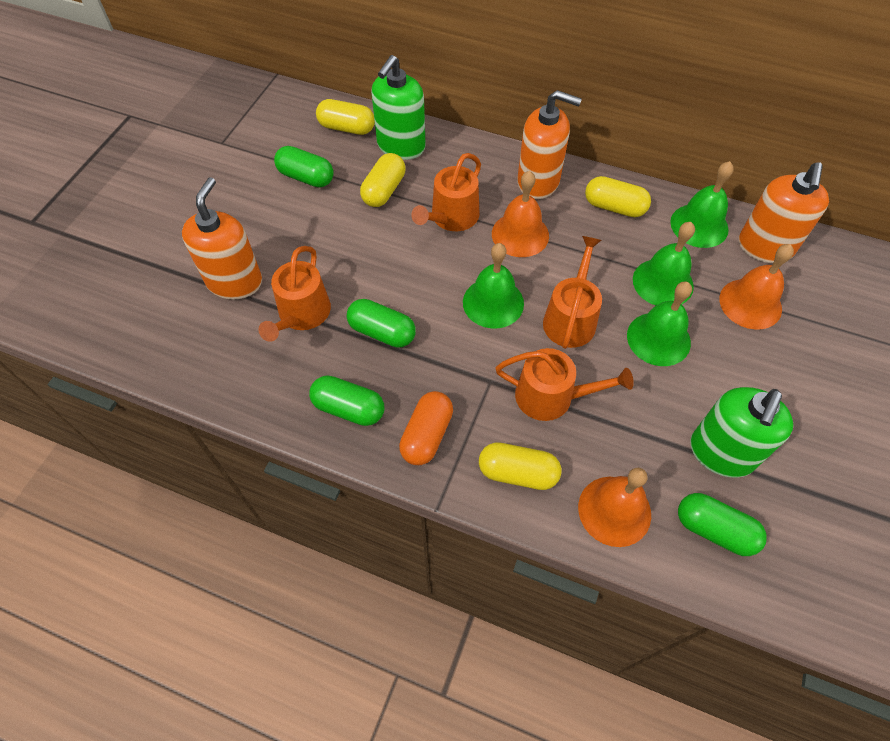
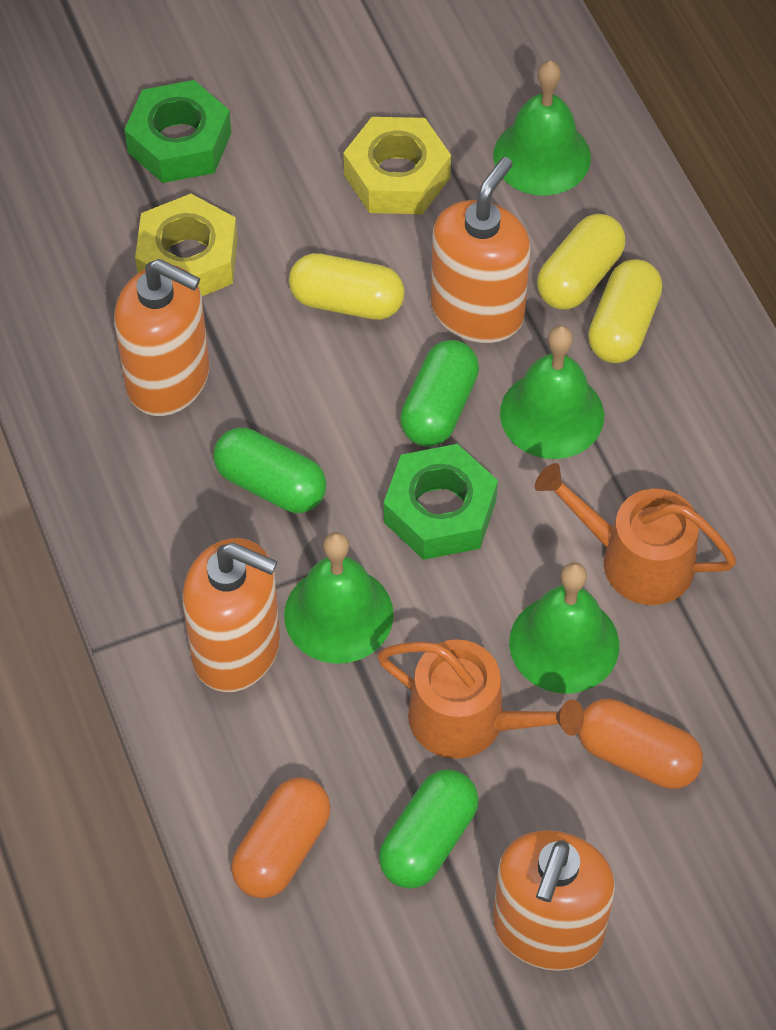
green capsule: [274,146,334,187] [309,375,384,426] [347,299,416,348] [678,493,767,556] = 4 -> [213,428,327,513] [379,769,479,889] [400,340,479,447] = 3
green nut: none = 0 -> [124,80,231,183] [384,444,498,560] = 2
green soap dispenser: [371,55,426,160] [690,387,794,477] = 2 -> none = 0
orange bell: [492,171,549,257] [578,468,651,547] [719,244,794,330] = 3 -> none = 0
orange capsule: [399,391,453,465] = 1 -> [231,777,331,899] [578,699,703,789] = 2
orange soap dispenser: [182,177,262,299] [517,90,582,199] [739,162,829,263] = 3 -> [114,259,209,416] [182,538,280,692] [431,157,531,343] [493,830,615,971] = 4
orange watering can: [259,246,331,342] [411,153,481,231] [495,348,634,421] [543,236,602,349] = 4 -> [377,639,584,759] [535,463,737,605] = 2
yellow capsule: [316,99,375,135] [360,153,406,207] [479,442,562,490] [585,176,651,217] = 4 -> [289,253,405,320] [537,214,626,310] [588,259,662,363] = 3
yellow nut: none = 0 -> [135,194,238,296] [343,117,451,214] = 2

